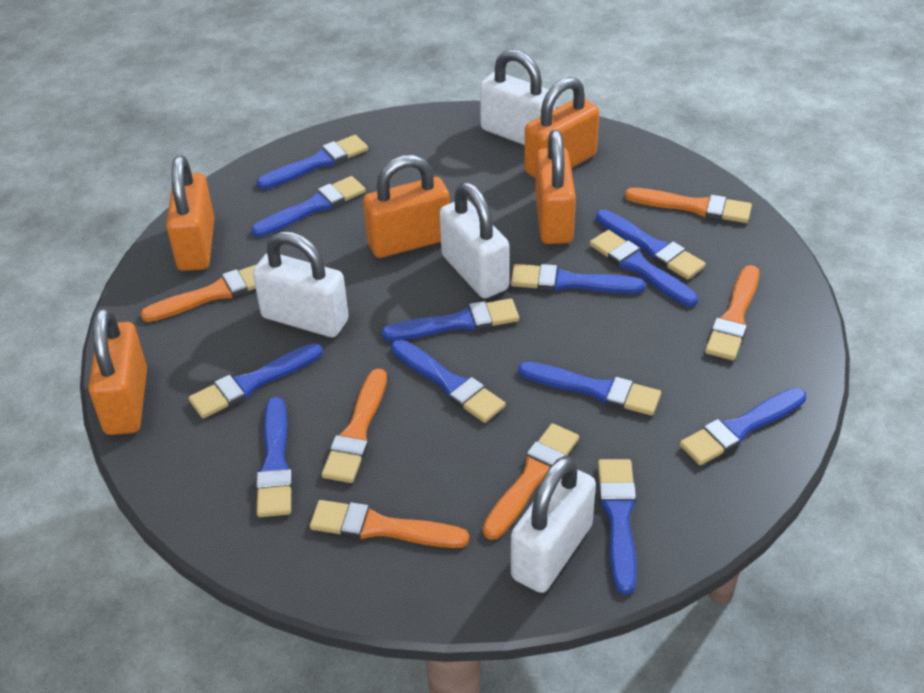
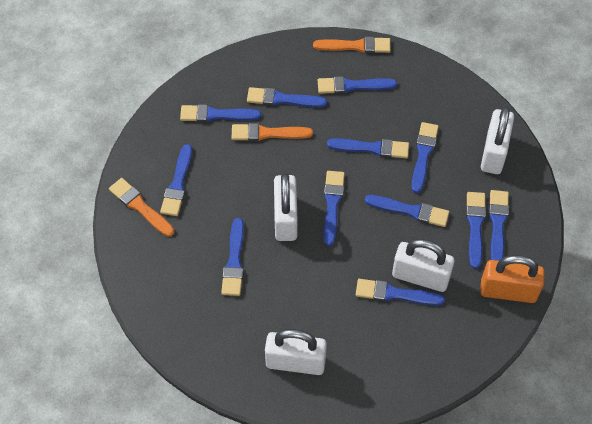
orange brush: [141,264,257,322] [310,500,469,548] [321,368,387,483] [483,423,579,540] [625,188,752,223] [705,265,759,361] = 6 -> [109,178,174,237] [232,123,313,141] [313,37,391,53] = 3
orange padlock: [88,308,147,435] [166,156,215,271] [363,155,450,258] [524,77,599,178] [535,130,576,244] = 5 -> [480,255,545,303] = 1

